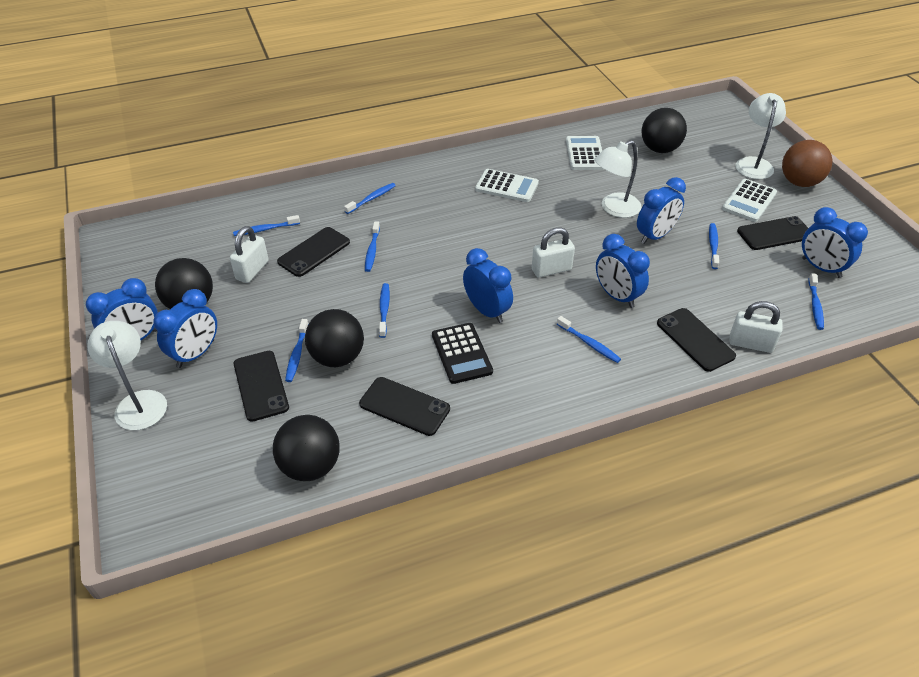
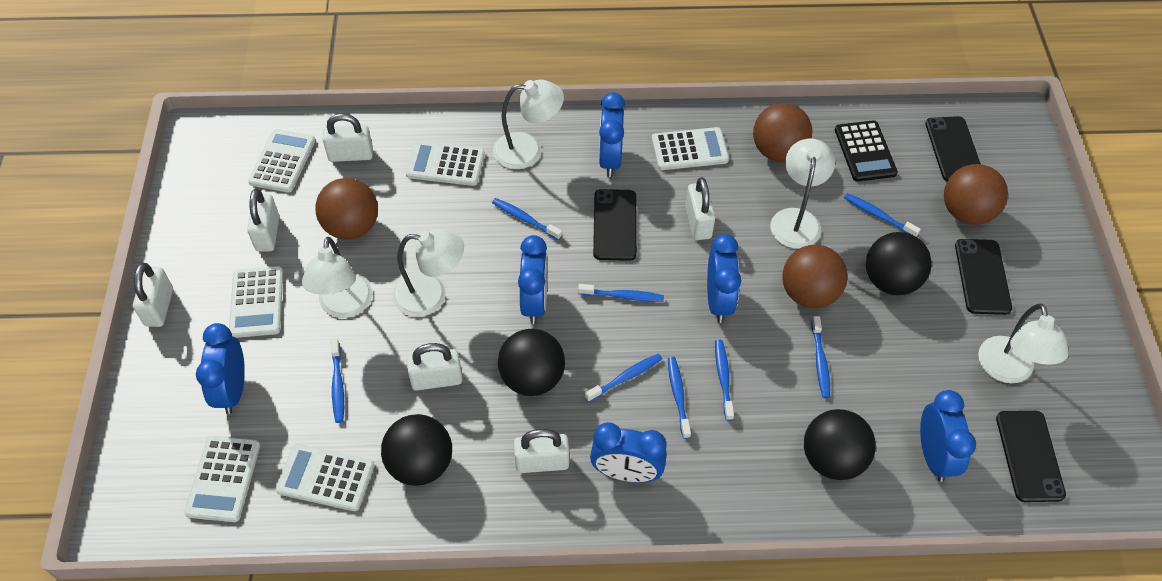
black phone: [234,351,289,422] [277,227,350,277] [359,377,450,436] [657,308,736,372] [737,216,808,250] = 5 -> [593,189,637,261] [925,116,981,181] [955,239,1012,315] [996,411,1066,502] = 4
brown ball: [782,140,832,187] = 1 -> [315,178,378,240] [753,103,812,162] [782,245,848,308] [944,164,1008,225] = 4
white calculator: [475,169,539,202] [566,136,604,170] [722,179,777,222] = 3 -> [184,436,260,522] [229,266,283,338] [248,129,315,193] [275,444,374,511] [406,141,485,186] [652,127,729,170] = 6
white lamp: [87,321,167,430] [594,140,642,218] [735,93,786,179] = 3 -> [302,237,372,318] [393,229,464,317] [493,80,564,169] [770,138,835,249] [978,303,1069,383] = 5
white padlock: [230,226,269,283] [532,227,575,277] [729,301,783,353] = 3 -> [133,263,173,327] [247,189,279,252] [322,113,373,162] [406,343,462,391] [514,429,569,473] [685,177,715,240] = 6

